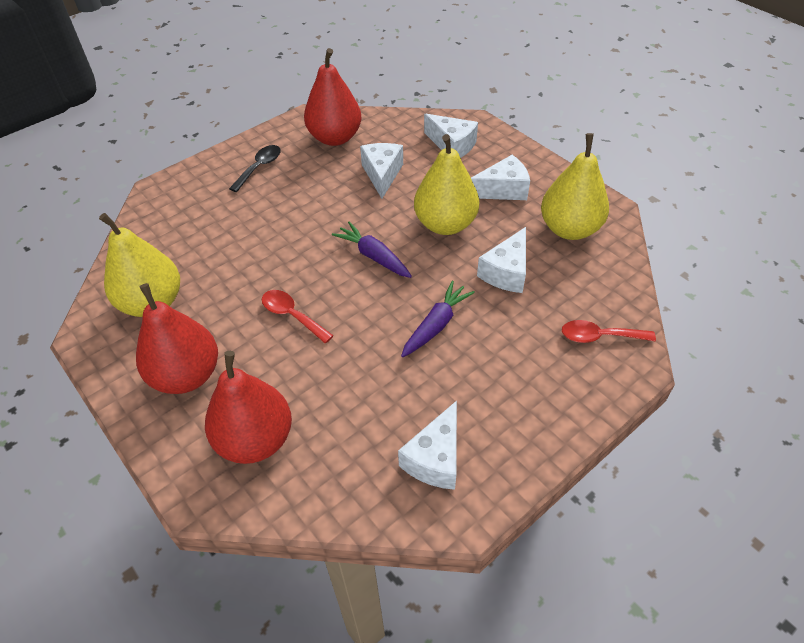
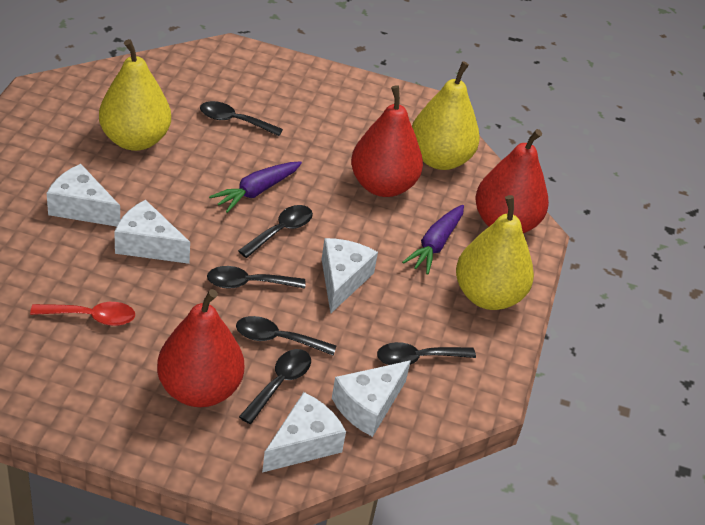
black spoon: [229,145,281,192] = 1 -> [200,101,283,136] [207,266,306,289] [236,316,336,356] [238,205,313,258] [239,349,311,424] [377,342,476,365] = 6
red spoon: [262,290,334,343] [562,320,656,343] = 2 -> [30,302,135,326] = 1

